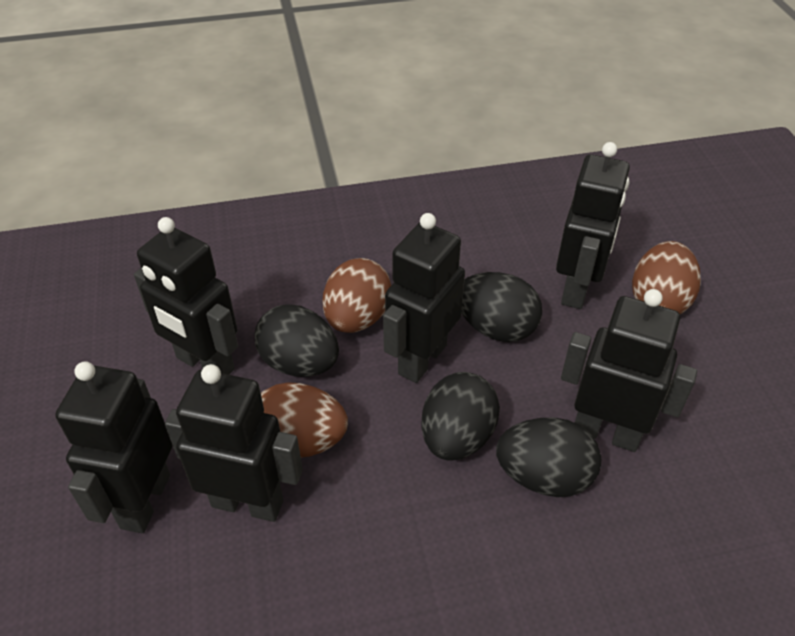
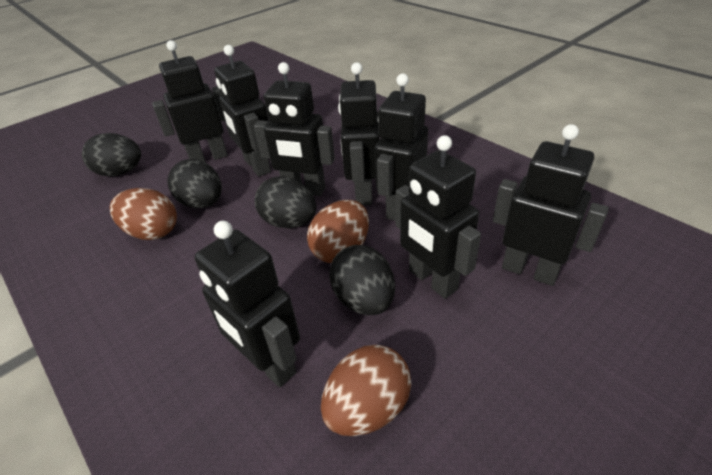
black robot: [55,361,172,533] [134,217,238,375] [165,364,303,522] [383,213,465,383] [556,142,630,309] [561,289,697,452] = 6 -> [152,40,228,162] [195,221,300,387] [214,45,271,177] [254,62,335,196] [338,62,380,205] [375,74,428,221] [395,135,481,299] [493,124,609,286] = 8

